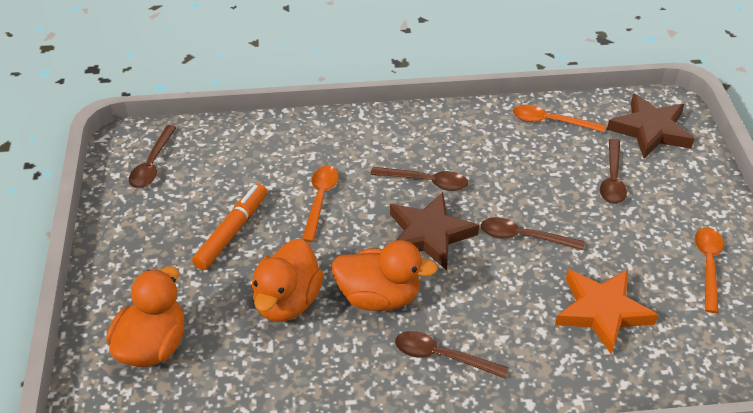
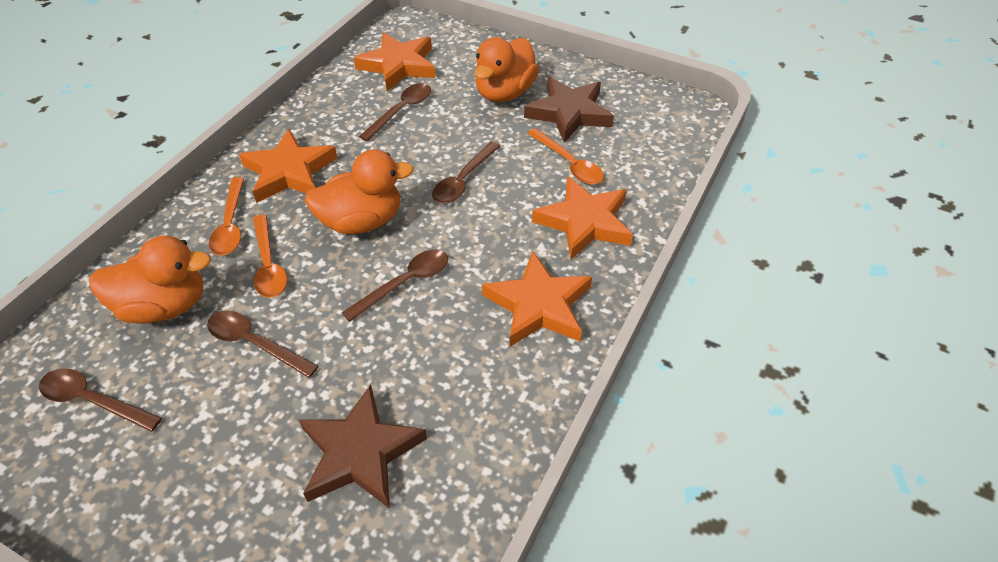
orange marker: [192,184,267,270] = 1 -> none = 0
orange star: [555,269,658,355] = 1 -> [239,129,338,203] [354,32,436,91] [482,251,592,347] [532,176,633,259] = 4

